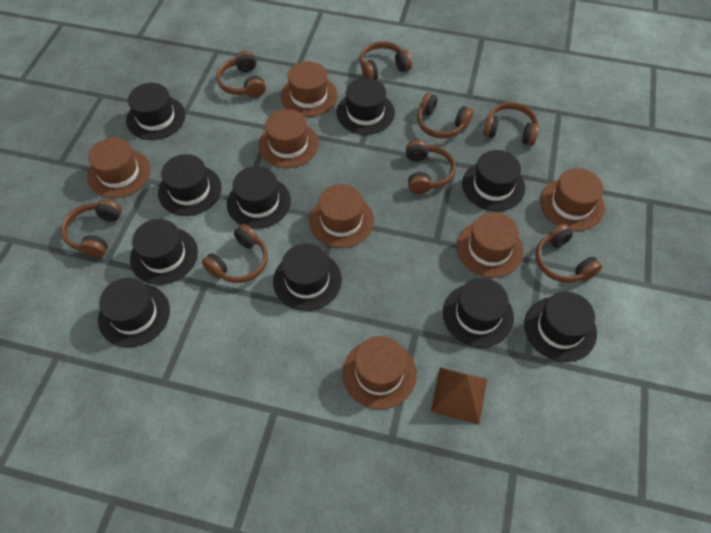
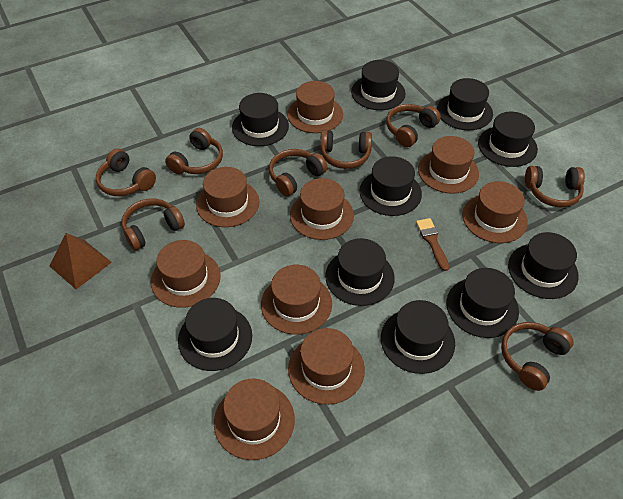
brown brush: none = 0 -> [416,218,449,271] = 1
brown hat: [87,137,151,198] [258,109,319,168] [280,61,338,117] [309,184,374,248] [342,336,417,409] [456,212,524,278] [540,168,605,231] = 7 -> [151,240,221,308] [196,167,260,227] [214,379,295,460] [261,265,332,335] [287,81,343,133] [288,328,365,405] [290,178,354,240] [418,136,479,194] [462,181,528,243] = 9

